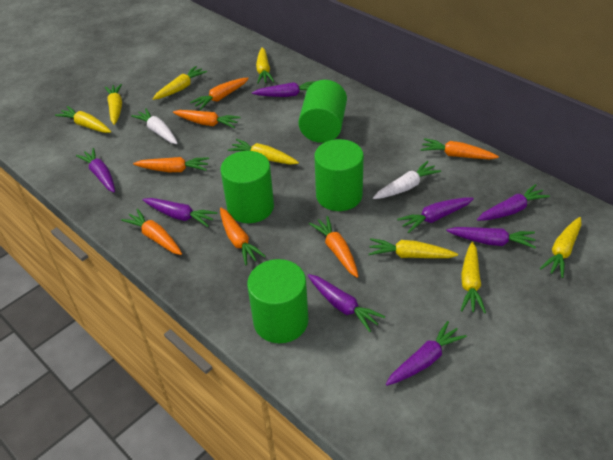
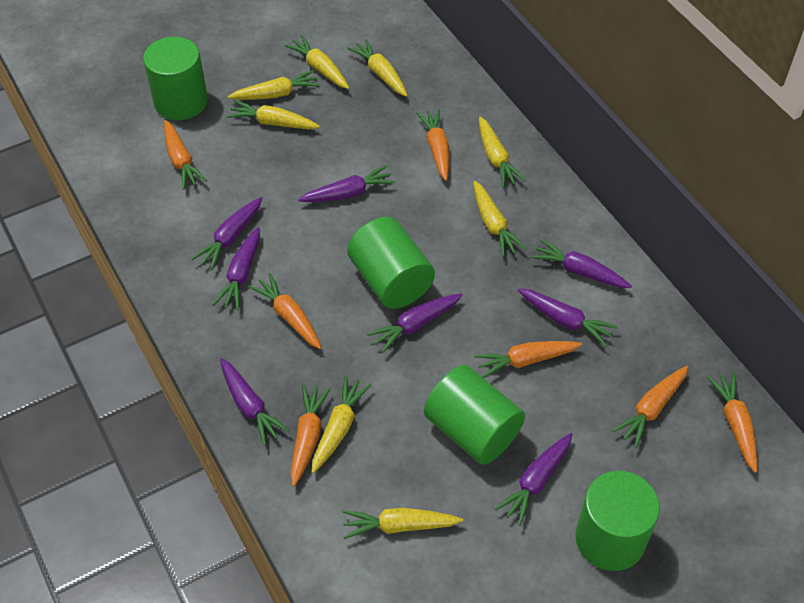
white carrot: [131,108,178,144] [373,161,441,199] = 2 -> none = 0

